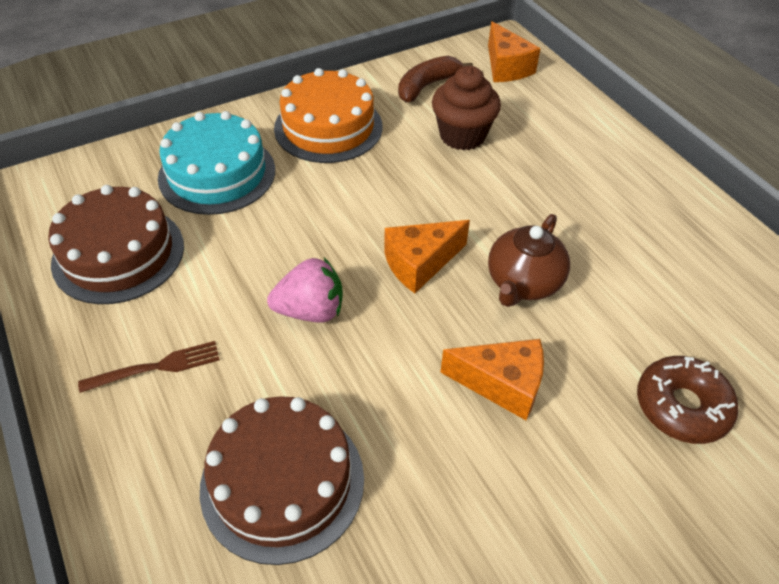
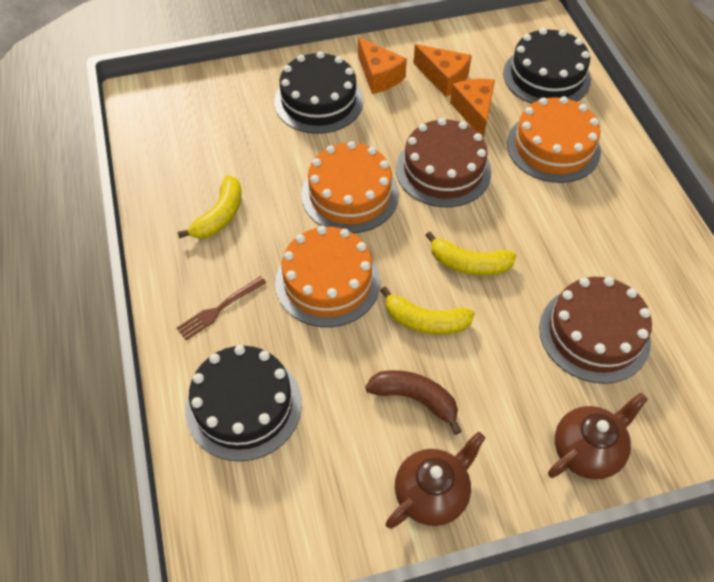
black cake: none = 0 -> [185,345,302,461] [274,51,363,134] [503,28,591,104] = 3
brown cupcake: [432,66,501,150] = 1 -> none = 0
brown donut: [637,356,739,444] = 1 -> none = 0
brown teapot: [488,214,570,307] = 1 -> [386,432,485,529] [548,393,648,479] = 2
orange cake: [274,68,383,163] = 1 -> [275,226,380,327] [301,141,399,233] [507,96,601,183] = 3
pink strawberry: [267,258,343,323] = 1 -> none = 0
turquoise cake: [158,111,275,215] = 1 -> none = 0
yellow banana: none = 0 -> [178,175,242,239] [380,287,475,335] [425,232,517,276] = 3

